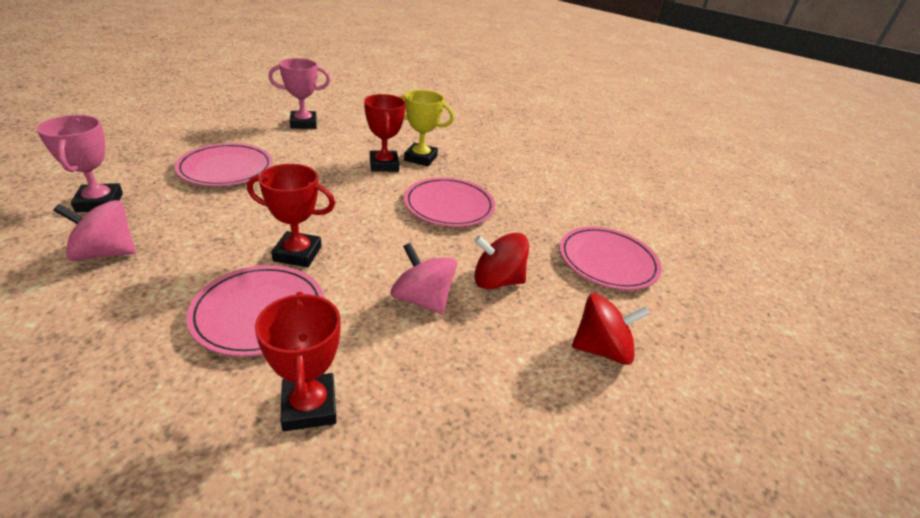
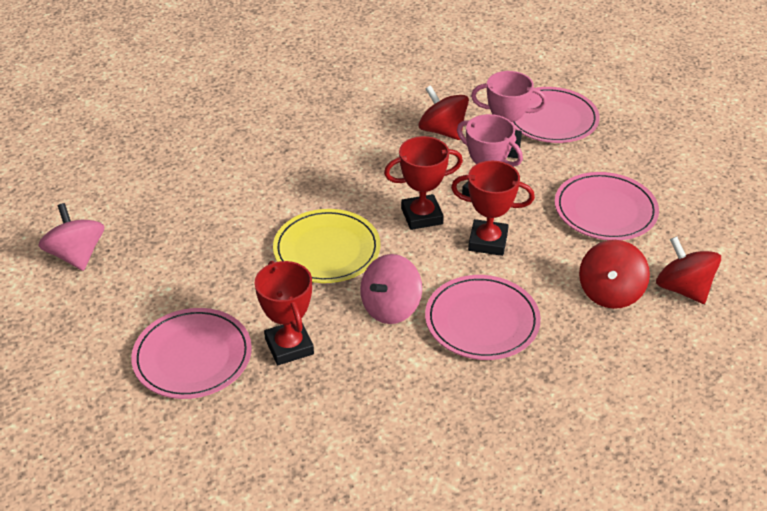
red spinning top: [474,233,529,289] [572,293,650,365] = 2 -> [418,85,469,140] [579,240,650,309] [656,236,721,304] = 3
yellow plate: none = 0 -> [273,209,381,283] = 1
yellow trophy: [399,90,454,166] = 1 -> none = 0

